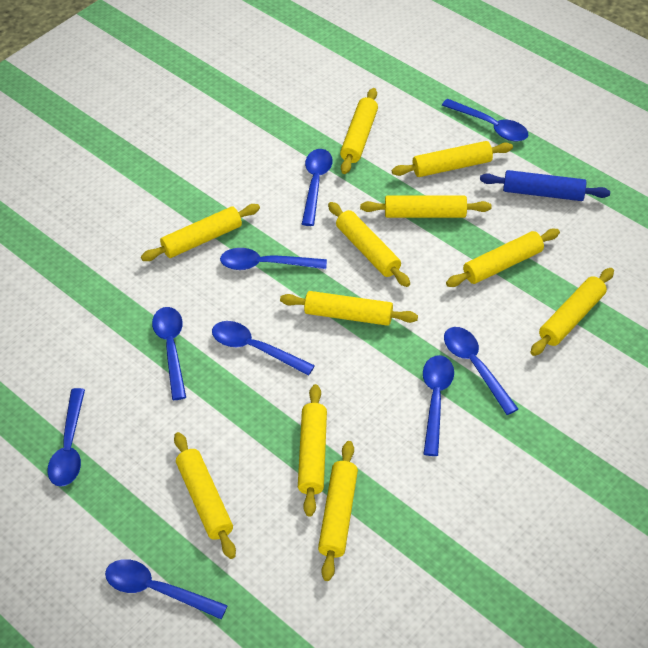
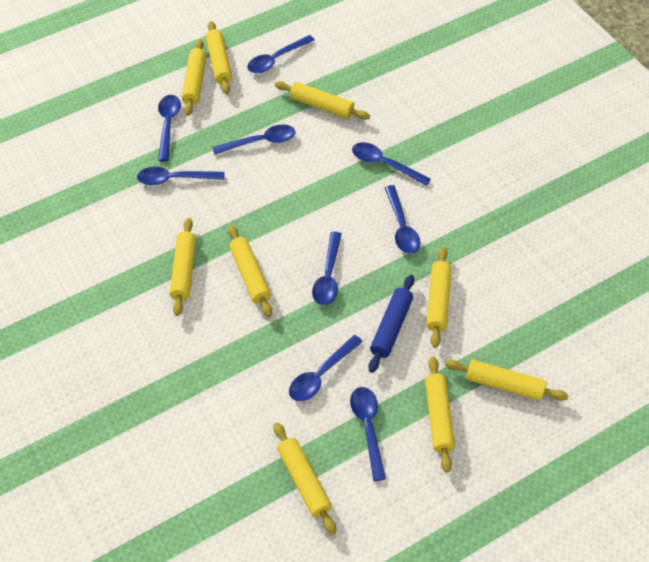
yellow rolling pin: [141,204,260,261] [174,432,236,559] [280,291,418,326] [298,384,327,517] [318,441,358,581] [328,202,410,287] [340,88,378,174] [360,195,492,218] [392,141,513,177] [446,228,560,287] [530,268,614,356] = 11 -> [170,218,196,316] [182,39,206,116] [206,21,232,94] [228,225,272,317] [274,422,336,535] [275,81,370,120] [425,356,455,472] [427,247,451,348] [445,360,568,401] = 9

